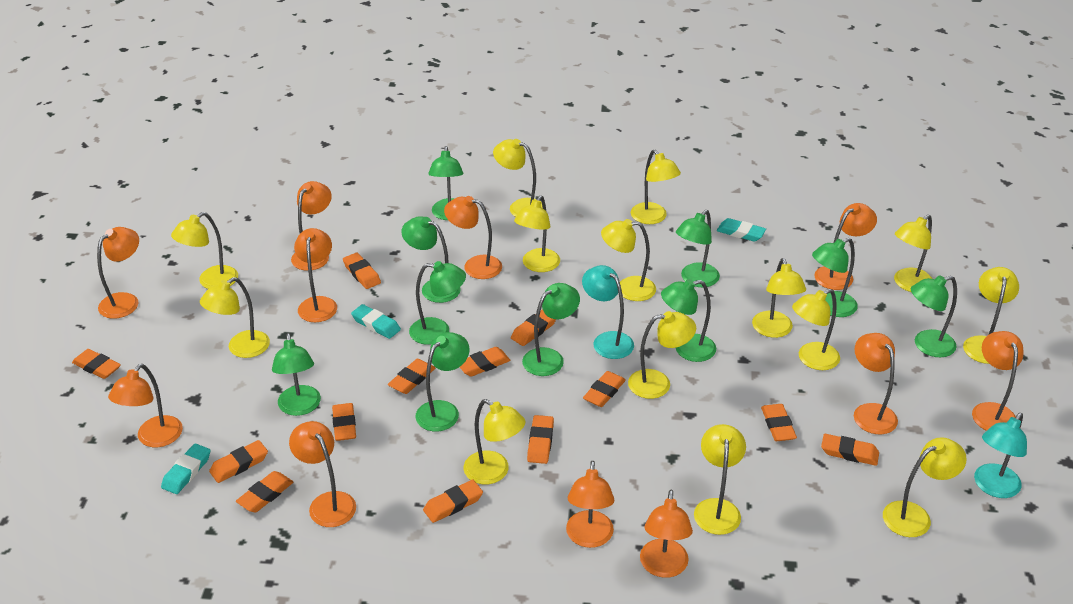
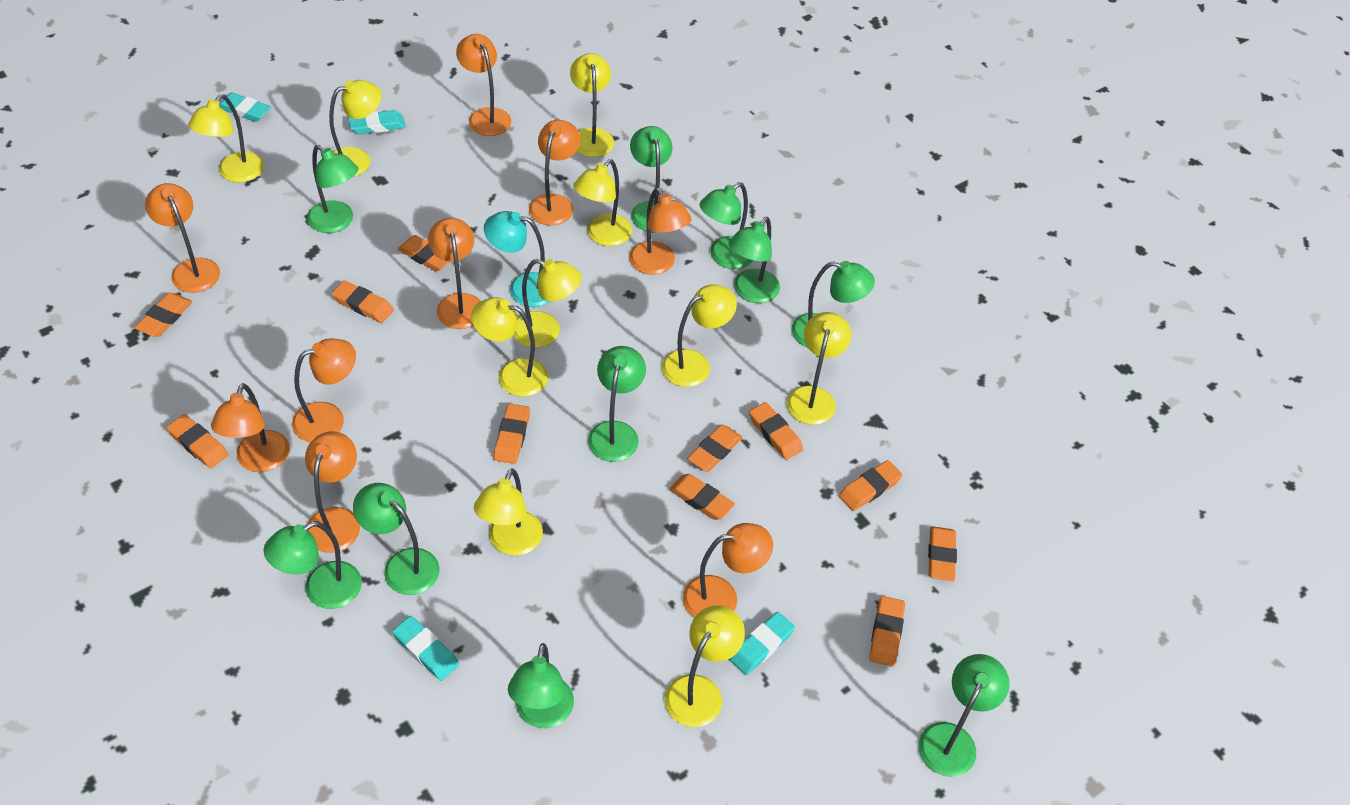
orange eraser: [72,349,121,379] [209,440,268,483] [236,471,293,512] [332,403,356,441] [343,253,381,289] [388,359,435,394] [423,480,483,523] [460,347,510,377] [511,309,556,346] [527,415,554,464] [583,371,626,407] [761,404,797,441] [821,434,879,466] = 13 -> [134,293,192,337] [167,414,228,468] [332,281,394,323] [398,235,450,272] [494,404,530,464] [669,474,735,520] [687,425,742,472] [749,402,803,460] [839,460,902,511] [869,596,905,667] [928,526,957,581] = 11
orange lamp: [97,227,139,319] [108,364,183,447] [289,421,356,527] [291,181,332,271] [294,228,337,322] [444,196,502,279] [566,461,614,548] [640,490,693,578] [814,203,877,290] [854,333,898,434] [972,331,1024,431] = 11 -> [145,183,220,293] [211,383,290,472] [292,338,356,442] [305,431,360,553] [428,218,481,329] [456,34,511,136] [529,120,580,225] [629,188,691,275] [683,523,773,618] = 9
turquoise eraser: [161,444,210,494] [351,304,401,339] [717,218,766,242] = 3 -> [219,92,271,122] [348,110,406,134] [392,616,459,681] [729,612,795,675] = 4
turquoise lamp: [582,265,634,359] [974,413,1027,498] = 2 -> [484,211,550,307] = 1
yellow lamp: [171,212,238,289] [200,277,270,358] [464,399,526,484] [493,139,543,217] [514,195,560,272] [601,219,656,301] [628,311,696,399] [631,150,681,224] [694,424,746,535] [752,258,806,338] [792,289,840,370] [883,437,967,537] [894,215,932,292] [963,267,1019,364] = 14 -> [188,94,264,183] [329,80,382,177] [471,297,548,397] [474,468,543,556] [513,259,582,348] [570,53,614,157] [573,159,632,246] [662,284,737,387] [665,605,745,727] [787,312,851,425] = 10

